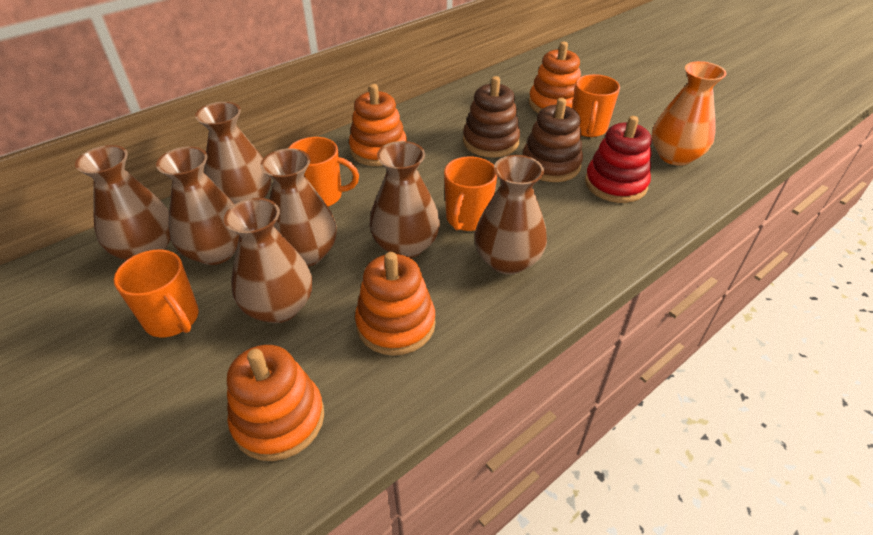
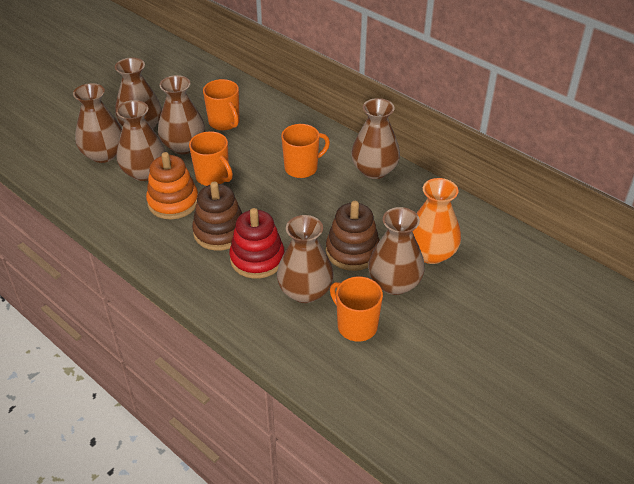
orange stacking toy: [227,345,324,461] [349,84,407,166] [355,252,436,356] [529,42,581,113] = 4 -> [146,152,198,219] = 1

